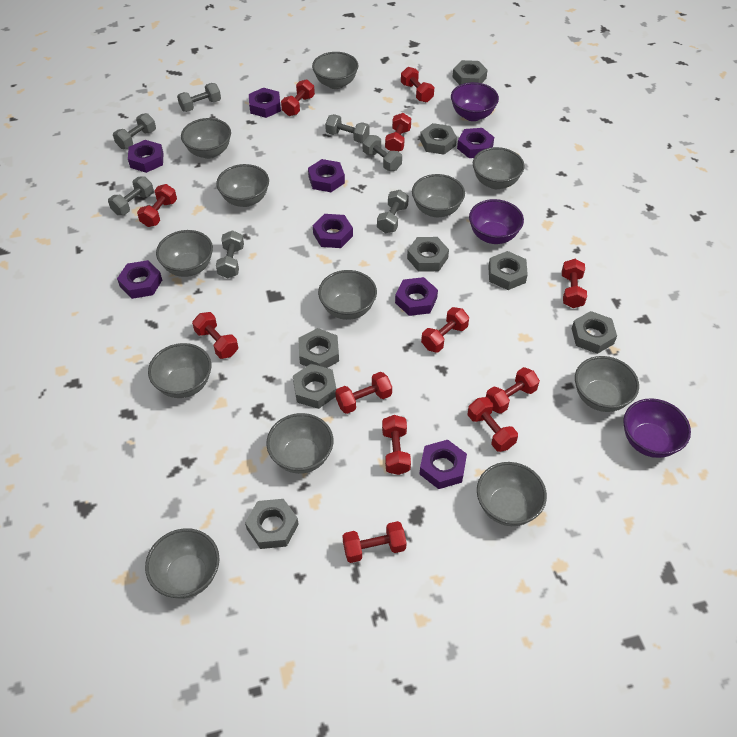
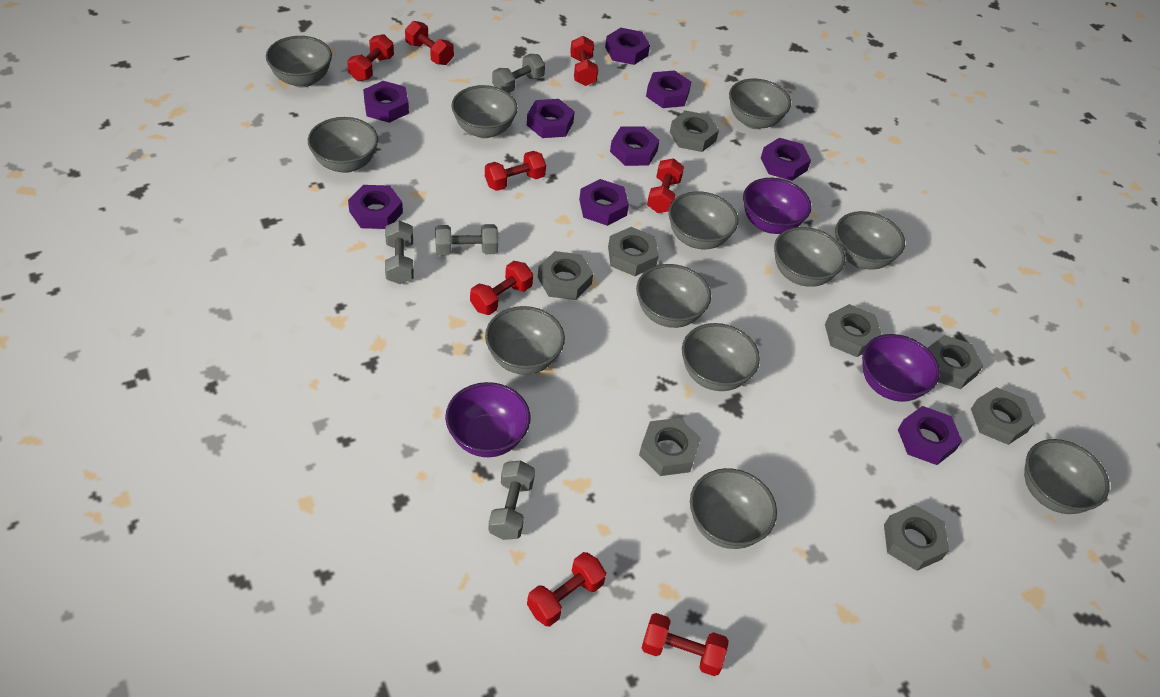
grey dumbbell: [108,176,154,215] [113,113,156,149] [177,83,221,112] [216,230,244,278] [325,114,369,143] [363,135,402,171] [377,190,409,233] = 7 -> [385,220,414,284] [435,224,498,255] [488,461,535,540] [492,54,545,93] = 4
purple nut: [117,260,162,299] [128,140,163,173] [249,88,281,118] [308,159,345,192] [313,214,353,248] [395,277,438,316] [419,440,467,489] [457,128,494,158] = 8 -> [348,185,403,229] [363,81,409,123] [527,99,575,138] [579,179,629,226] [605,28,650,65] [610,126,660,166] [646,70,691,108] [761,138,811,181] [898,406,962,465] = 9
red dumbbell: [137,184,177,227] [192,312,238,359] [281,79,315,116] [335,372,392,414] [342,521,407,563] [382,415,411,475] [385,113,411,152] [401,67,434,102] [421,307,469,352] [468,397,518,452] [486,367,540,414] [562,259,587,308] = 12 -> [347,34,394,81] [405,21,454,65] [470,261,533,315] [485,151,546,191] [527,552,606,626] [570,36,598,86] [642,613,729,676] [647,158,684,213] = 8

